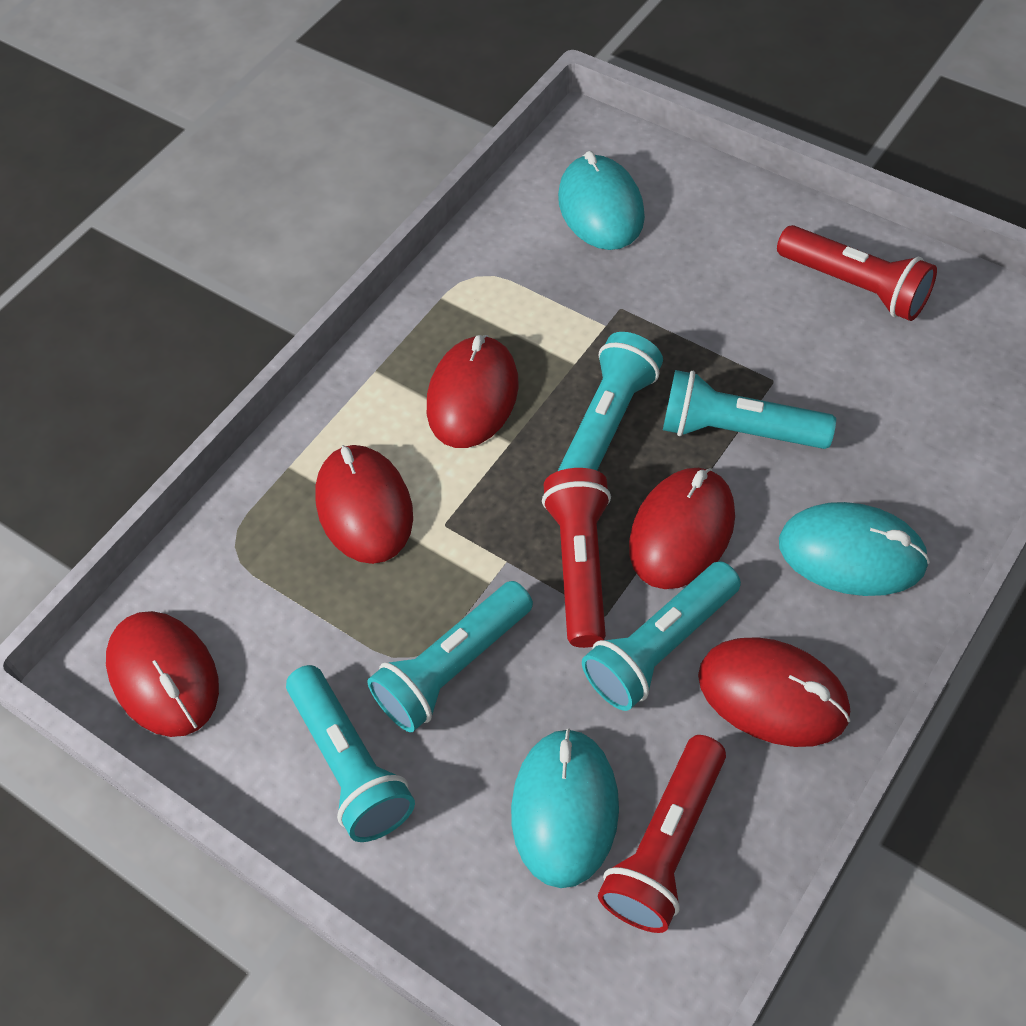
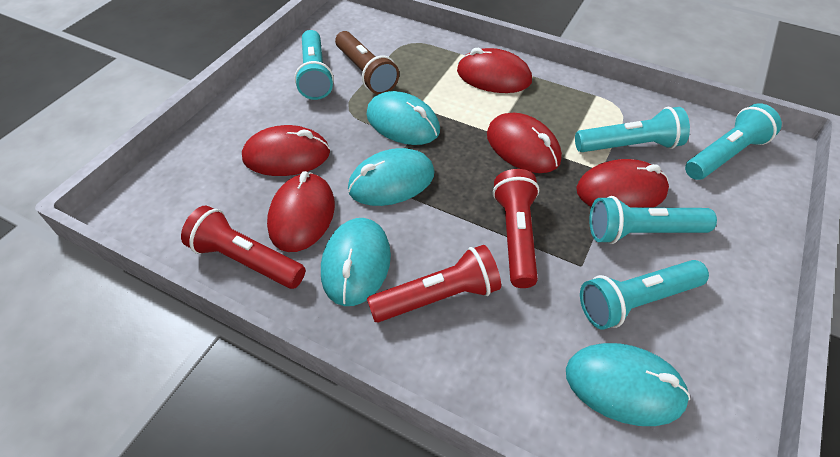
brown flashlight: none = 0 -> [335,31,399,94] = 1
turquoise mouse: [511,729,619,888] [558,151,645,250] [779,502,930,596] = 3 -> [321,218,391,306] [348,148,435,206] [366,91,440,145] [566,343,690,426] = 4

